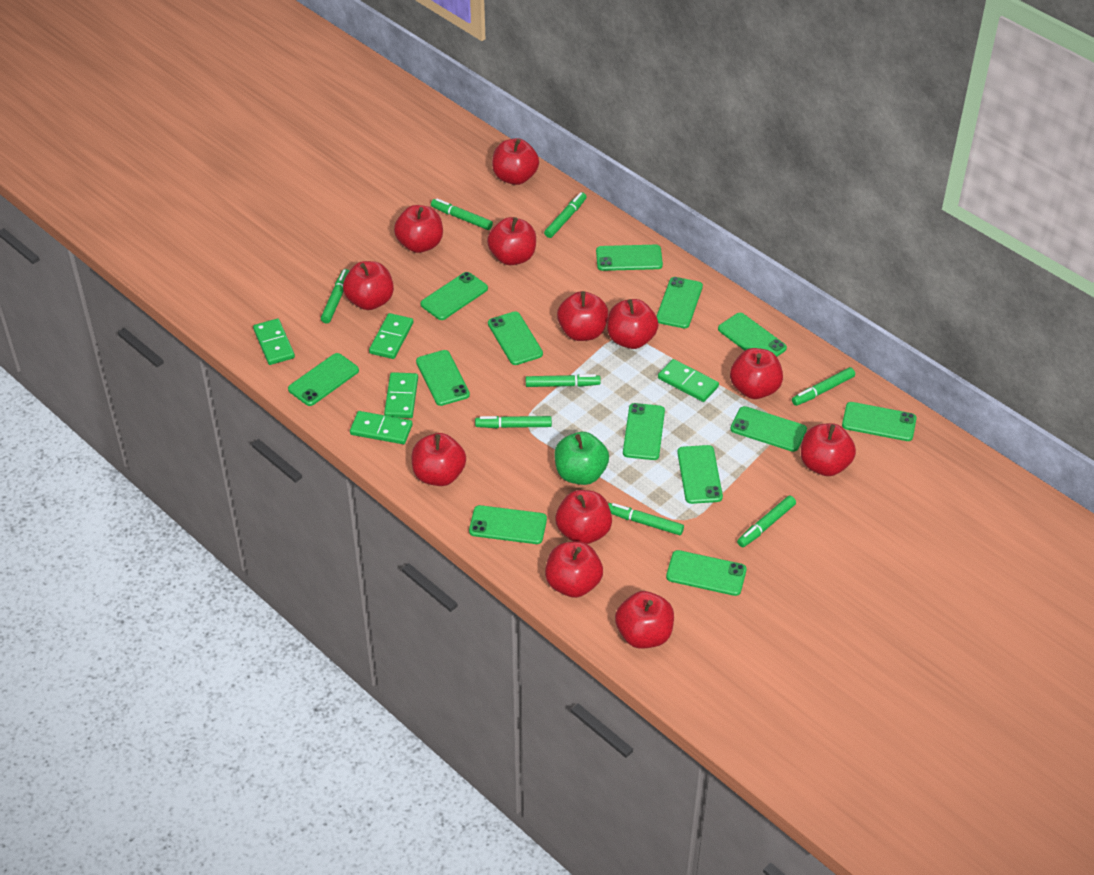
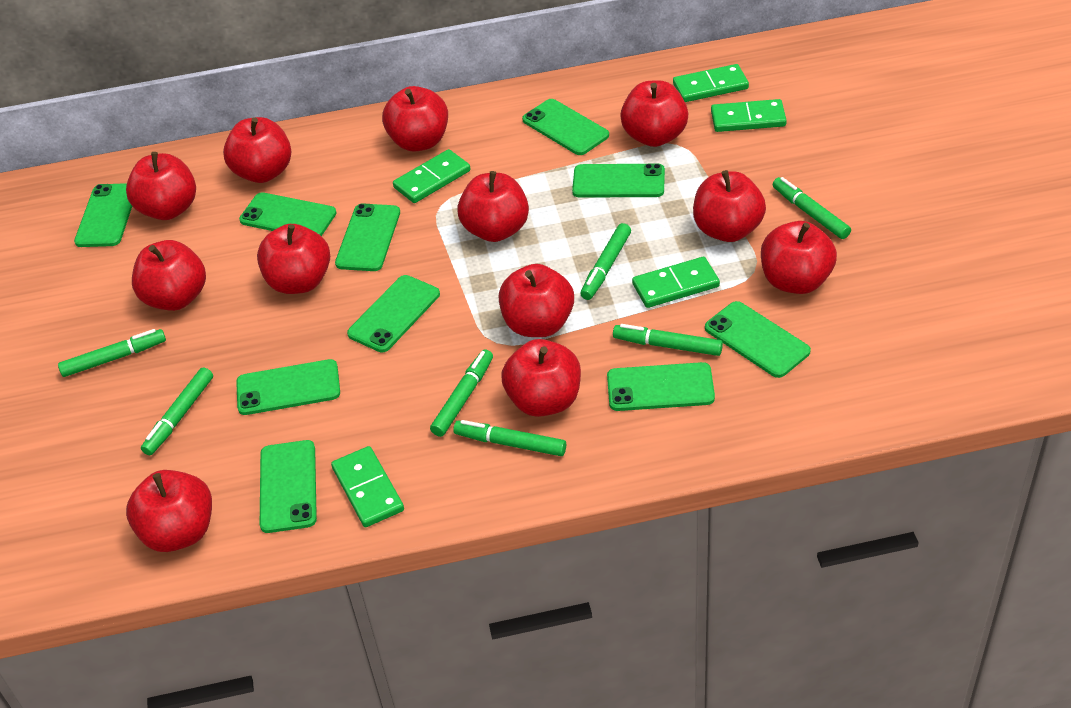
green apple: [554,432,609,485] = 1 -> none = 0
green marker: [321,269,349,323] [431,198,493,230] [475,416,552,428] [526,374,601,387] [544,192,587,238] [608,503,684,535] [737,496,796,547] [792,367,855,406] = 8 -> [58,329,166,377] [141,367,213,455] [430,349,493,437] [453,420,566,456] [580,223,631,300] [613,324,723,356] [773,177,851,239] = 7
green phone: [288,353,359,406] [416,350,470,406] [420,272,488,320] [469,505,547,544] [488,312,543,365] [596,245,663,271] [623,403,665,460] [656,277,703,328] [666,550,747,596] [677,445,723,504] [718,313,787,357] [731,406,807,452] [842,402,917,441] = 13 -> [74,183,132,247] [236,359,340,415] [239,192,337,236] [260,440,317,533] [335,203,400,271] [347,275,440,352] [522,99,609,155] [572,163,665,198] [607,362,715,411] [705,301,811,378] = 10

